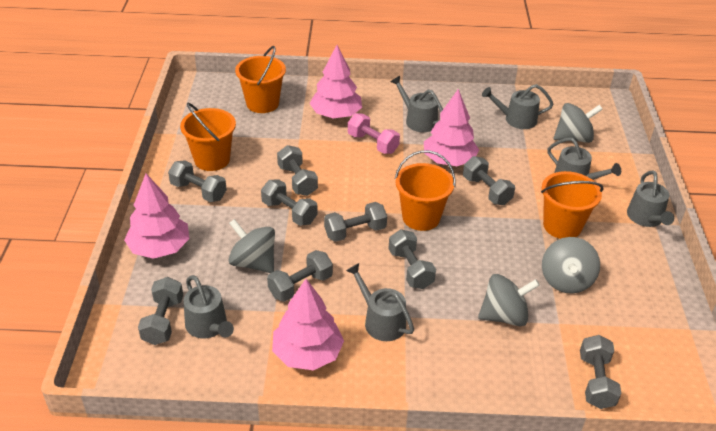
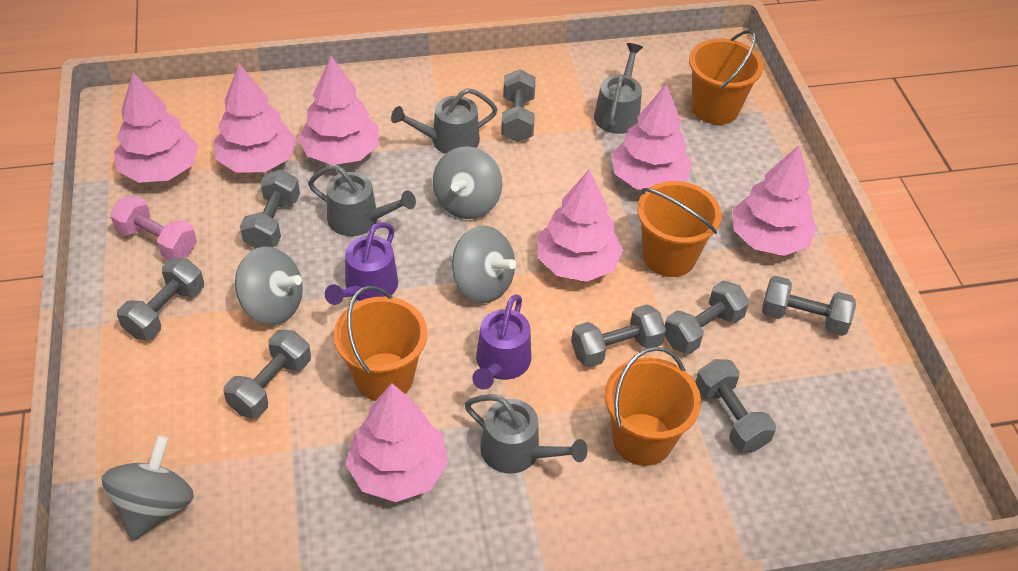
grey dumbbell: [138,277,183,345] [168,160,227,202] [261,179,317,226] [267,250,333,302] [277,145,318,196] [324,202,387,242] [388,229,436,289] [463,156,515,205] [580,335,621,409] = 9 -> [117,258,204,340] [224,330,311,419] [240,169,300,248] [501,69,536,142] [571,304,666,368] [665,281,749,354] [695,359,776,452] [762,276,856,336] = 8
grey watering can: [183,275,234,338] [346,263,414,341] [390,76,443,132] [482,84,554,129] [547,138,621,180] [627,171,674,227] = 6 -> [308,165,416,236] [391,88,498,154] [465,394,587,473] [594,43,643,134] = 4
pink tree: [124,174,189,259] [272,279,344,370] [310,45,362,118] [424,89,479,166] = 4 -> [114,72,198,183] [214,64,296,172] [298,56,379,165] [346,383,448,502] [537,169,623,282] [611,84,692,190] [733,145,817,256] = 7
purple watering can: none = 0 -> [325,222,398,305] [472,294,531,390] = 2

